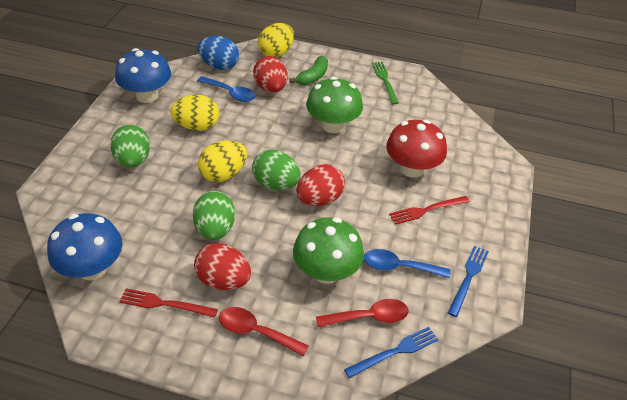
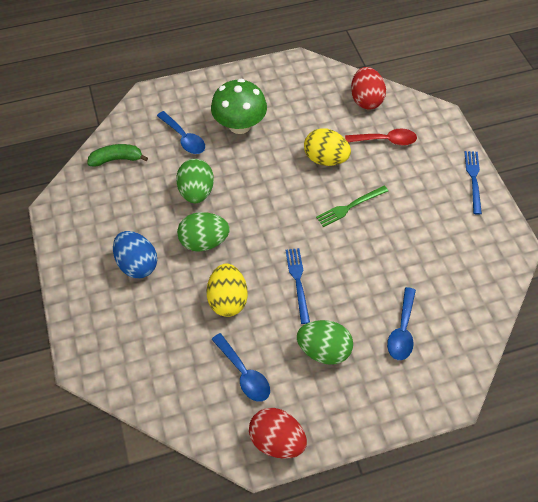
blue mushroom: [47,213,123,281] [115,48,171,103] = 2 -> none = 0
blue spoon: [197,76,256,102] [364,249,451,278] = 2 -> [157,111,205,154] [211,333,270,402] [387,287,416,360] = 3
green mushroom: [293,217,364,284] [306,77,363,133] = 2 -> [211,79,267,134] = 1
red egg: [194,243,251,290] [253,56,288,93] [296,164,345,206] = 3 -> [249,408,307,459] [351,67,386,110] = 2
red fork: [119,288,218,318] [389,196,470,225] = 2 -> none = 0
red mushroom: [386,120,447,178] = 1 -> none = 0
red spoon: [219,307,309,356] [316,299,408,327] = 2 -> [345,128,417,146] = 1
yellow egg: [170,95,219,131] [198,141,247,182] [258,23,294,58] = 3 -> [207,263,248,317] [304,128,351,166] = 2

